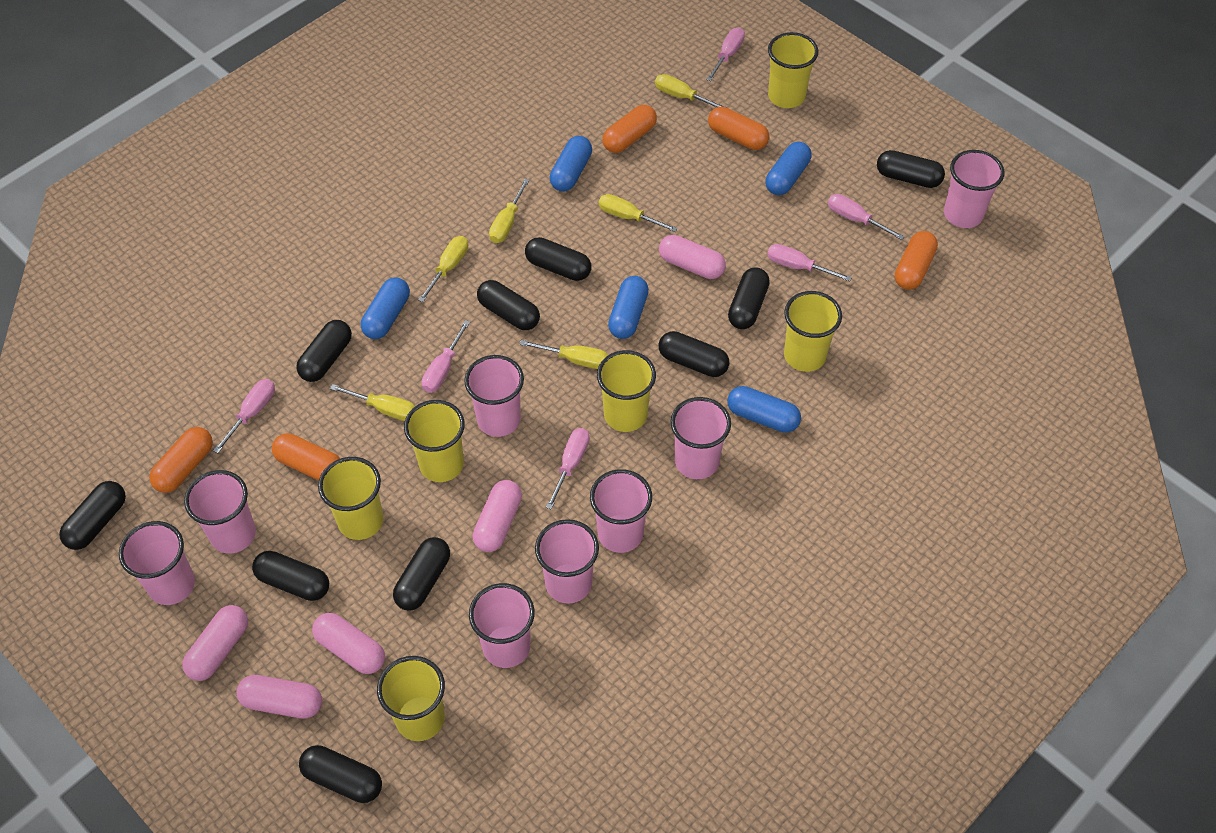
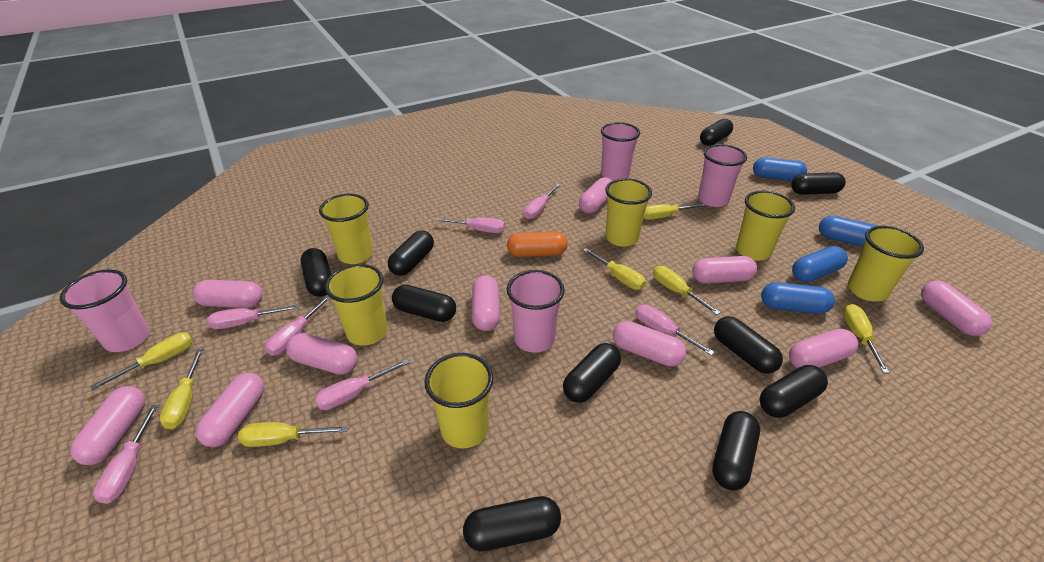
blue capsule: [361,277,410,339] [550,136,592,192] [608,276,649,339] [727,386,801,433] [766,142,812,195] = 5 -> [753,157,807,181] [761,282,835,314] [792,246,848,282] [819,216,877,247] = 4
orange capsule: [149,427,213,493] [272,433,340,481] [603,105,657,153] [708,107,769,150] [895,231,938,290] = 5 -> [507,231,568,257] = 1
pink capsule: [182,605,248,681] [237,675,322,719] [312,613,385,674] [473,480,522,552] [659,235,726,279] = 5 -> [70,386,145,465] [192,280,263,308] [196,373,264,447] [286,333,358,375] [472,275,500,331] [579,177,612,214] [613,321,686,366] [692,256,757,284] [789,329,858,368] [921,281,992,336] = 10
pink cup: [119,521,195,605] [184,470,256,553] [464,355,524,437] [469,583,535,668] [535,519,599,604] [590,469,652,553] [671,397,731,479] [944,150,1004,228] = 8 -> [60,269,150,352] [507,270,565,353] [601,122,640,181] [698,144,747,207] = 4
pink screwdriver: [213,379,275,453] [422,320,470,393] [546,428,589,510] [706,27,745,82] [767,244,852,282] [828,194,905,240] = 6 -> [93,405,159,504] [207,304,299,329] [265,295,330,356] [315,359,409,410] [436,218,505,233] [524,184,560,219] [635,305,715,356] = 7
yellow screwdriver: [330,384,415,421] [418,236,468,302] [489,179,530,243] [520,340,608,369] [599,194,678,232] [655,74,727,108] = 6 -> [90,332,193,391] [159,349,204,430] [238,422,348,447] [583,248,646,290] [644,203,705,220] [653,266,721,315] [843,304,890,373] = 7

